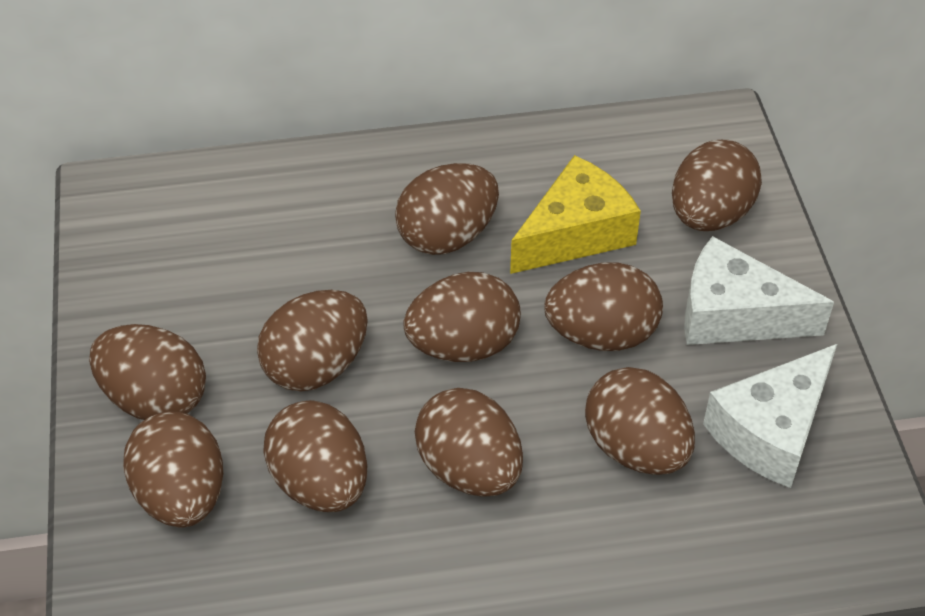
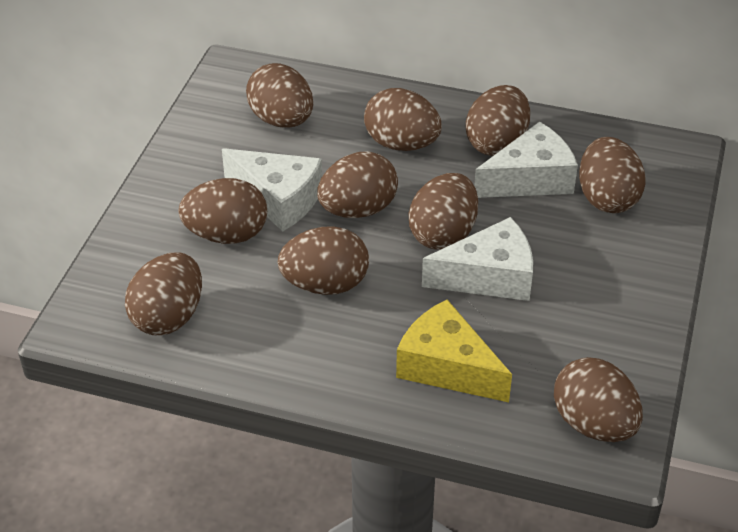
white cheese: [684,236,834,345] [703,344,837,488] = 2 -> [222,148,322,232] [422,217,533,301] [474,121,578,198] = 3

